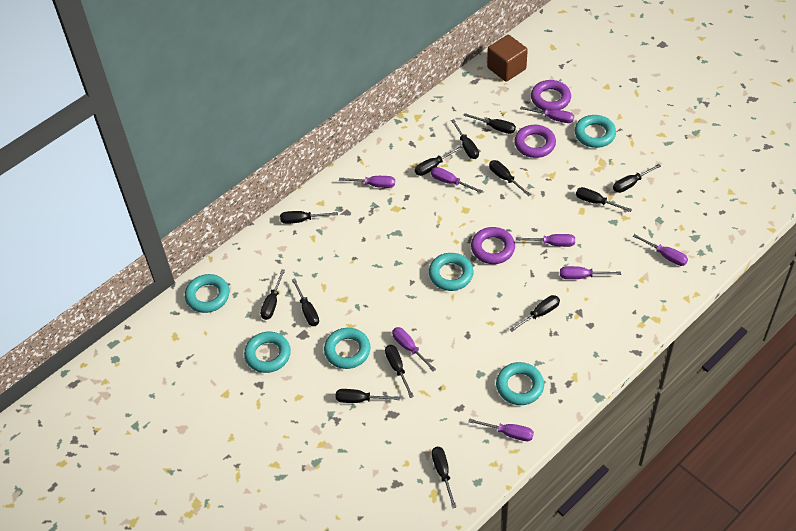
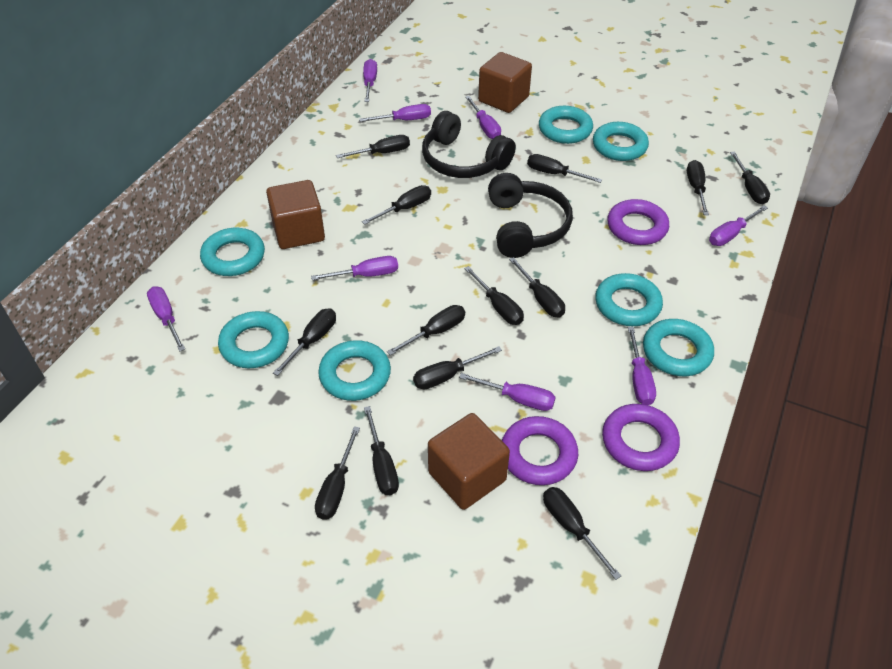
black headphones: none = 0 -> [422,111,516,178] [488,173,573,258] = 2
brown cube: [487,35,528,82] = 1 -> [266,180,325,249] [428,413,510,510] [478,52,532,113] = 3
turquoise ring: [185,274,229,313] [244,332,291,373] [324,328,371,369] [429,253,473,291] [496,362,544,405] [575,115,616,148] = 6 -> [200,228,265,276] [218,311,289,368] [318,340,391,401] [539,106,593,144] [593,122,649,161] [595,273,663,326] [643,319,714,376] = 7

